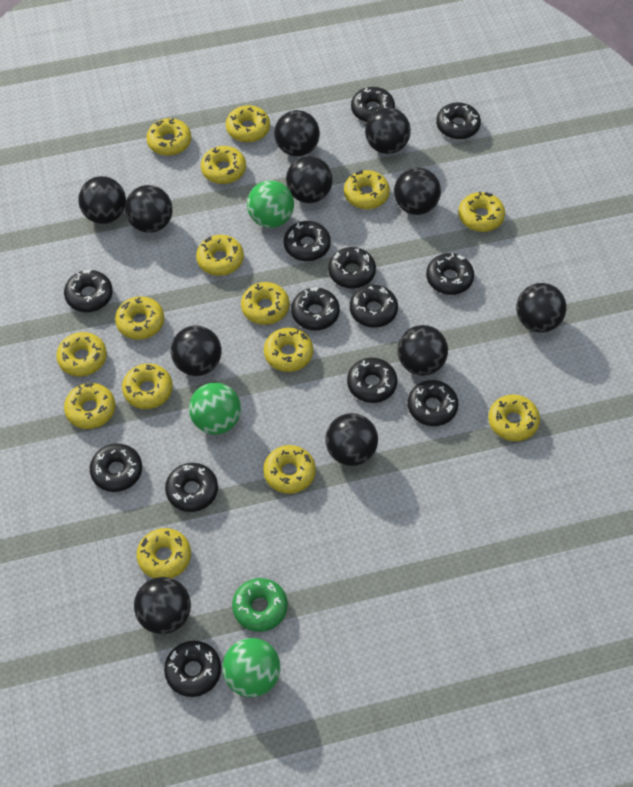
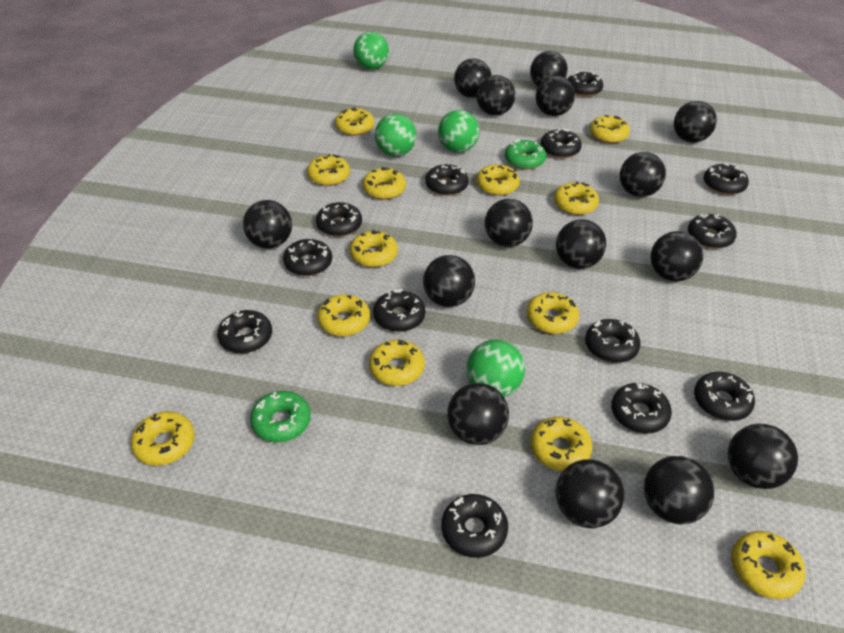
black ball: [78,176,126,224] [125,185,173,233] [134,577,191,634] [171,326,222,376] [274,110,320,157] [286,156,333,203] [325,413,378,466] [365,108,411,154] [394,168,441,215] [397,325,448,376] [516,283,566,333] = 11 -> [243,200,292,249] [423,255,475,307] [447,383,509,445] [454,58,492,98] [476,75,515,116] [485,199,533,247] [530,51,568,86] [536,76,575,116] [556,219,606,269] [556,459,624,528] [620,152,666,197] [644,456,714,524] [651,231,703,282] [674,101,717,143] [728,424,798,489] = 15
green ball: [189,383,241,434] [222,638,281,697] [247,180,294,228] = 3 -> [353,32,389,70] [375,114,416,156] [438,110,479,153] [466,339,525,397] = 4
green donut: [232,578,288,632] = 1 -> [250,391,311,443] [505,139,546,169] = 2
yellow donut: [56,332,107,376] [64,383,115,429] [115,296,164,340] [122,364,173,409] [137,528,191,578] [146,118,191,156] [196,235,244,276] [201,146,246,184] [226,105,270,142] [241,282,289,325] [263,445,316,494] [264,328,313,372] [344,170,390,209] [458,192,505,232] [488,395,540,441] = 15 -> [131,411,195,465] [307,154,350,186] [317,294,370,336] [335,107,374,136] [350,230,398,267] [363,167,406,200] [369,340,425,386] [476,164,520,196] [526,292,579,334] [530,417,592,471] [554,181,599,215] [589,115,630,143] [732,531,806,599] = 13

